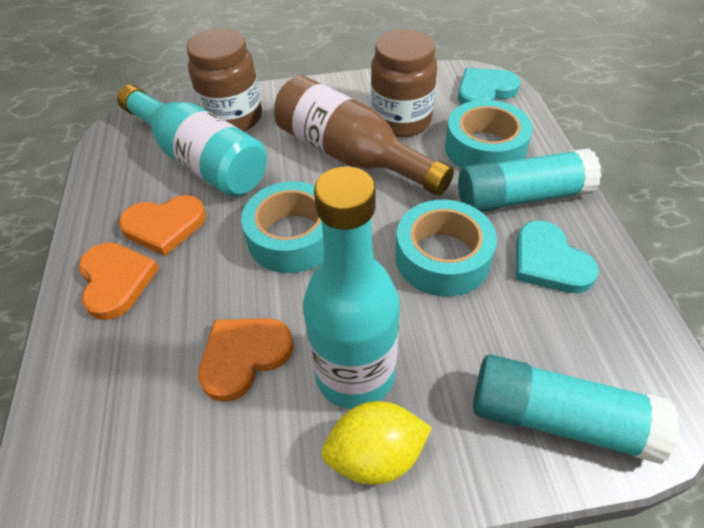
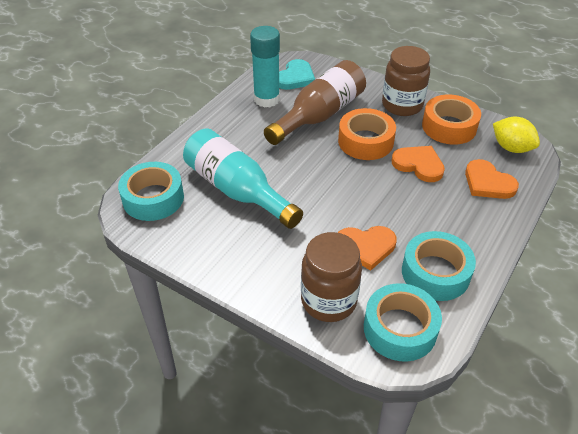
orange tape: none = 0 -> [338,108,396,160] [422,95,481,145] = 2
turquoise bottle: [117,85,267,197] [303,166,400,409] = 2 -> [183,128,303,229] = 1
turquoise glue stick: [458,148,602,212] [473,355,679,464] = 2 -> [250,26,280,107] = 1
turquoise heart: [458,68,520,105] [516,221,599,293] = 2 -> [279,59,315,90] = 1

